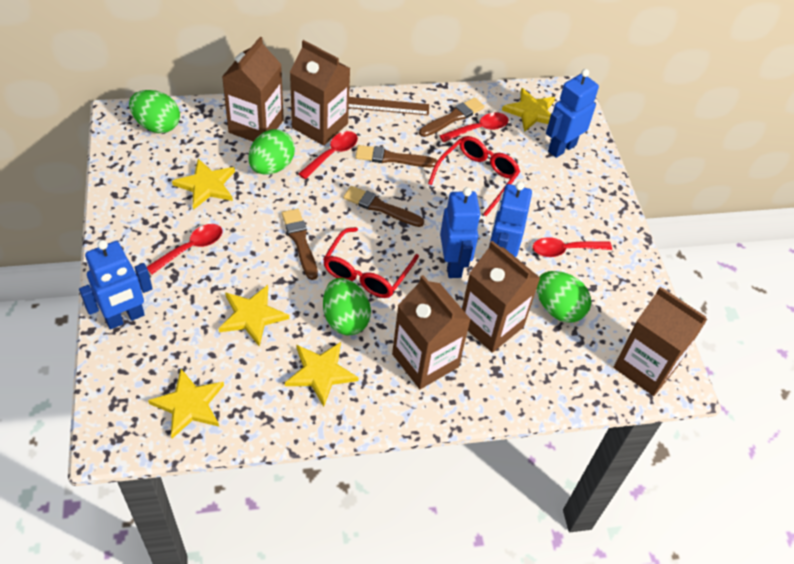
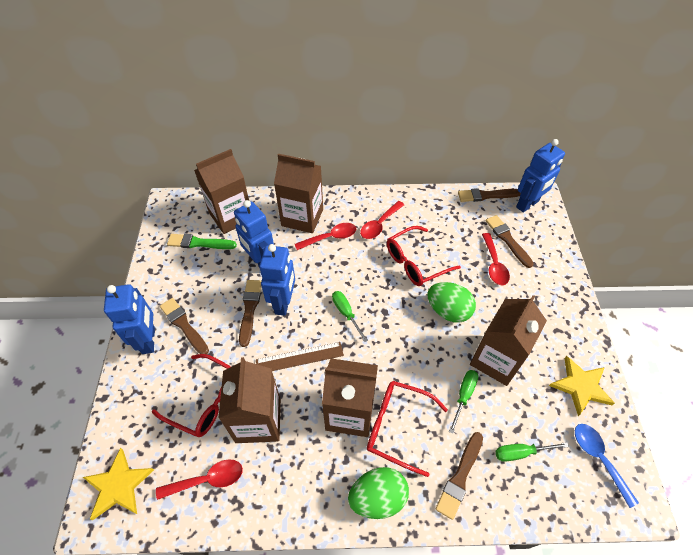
blue spoon: none = 0 -> [575,424,639,508] = 1
brown brush: [282,209,318,280] [343,186,424,227] [355,145,437,167] [419,97,484,137] = 4 -> [160,298,209,354] [239,280,261,347] [436,432,483,520] [458,188,521,202] [485,215,534,268] = 5
green brush: none = 0 -> [167,234,237,249] = 1
green egg: [129,90,180,133] [248,129,295,175] [323,278,371,335] [537,271,591,323] = 4 -> [348,467,409,519] [427,282,476,323] = 2
green screwdriver: none = 0 -> [332,291,368,342] [449,370,478,434] [495,442,569,462] = 3
red glasses: [323,227,419,298] [428,136,520,216] = 2 -> [152,354,231,437] [367,381,448,477] [387,226,461,286] = 3
yellow star: [148,369,224,438] [172,158,235,210] [219,285,289,346] [285,342,359,407] [502,88,555,132] = 5 -> [83,448,154,520] [549,356,615,416] = 2

